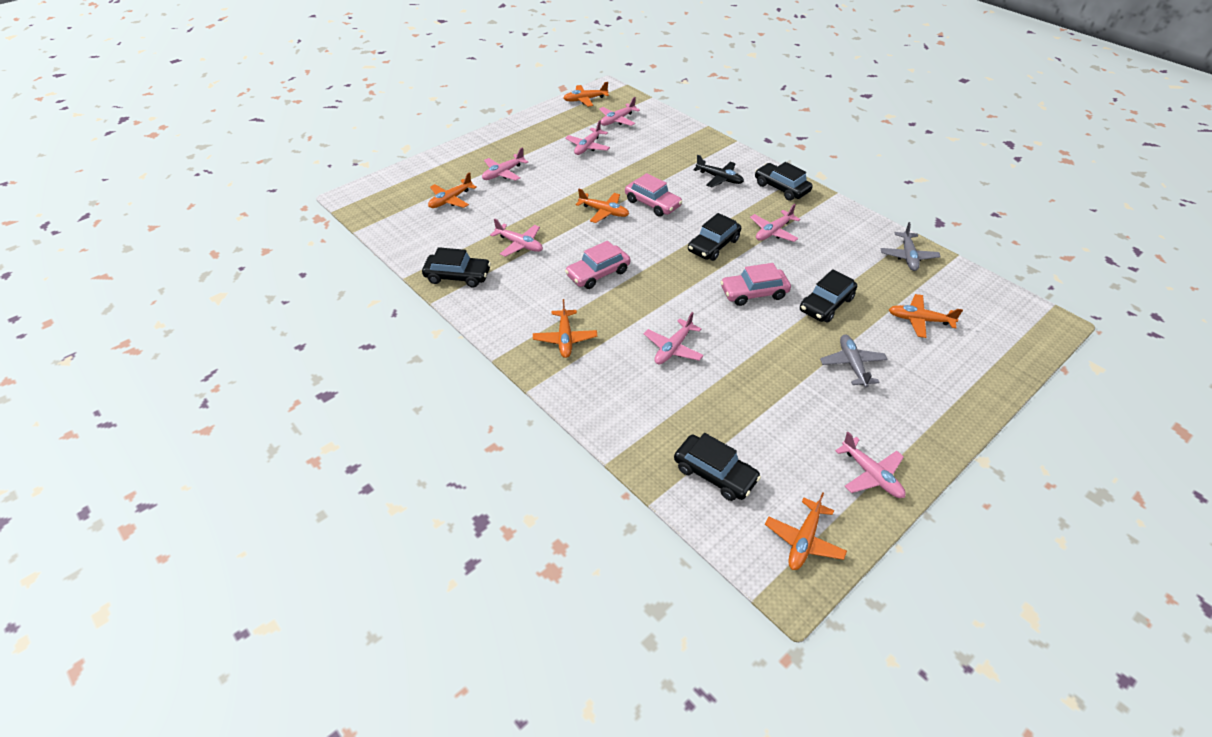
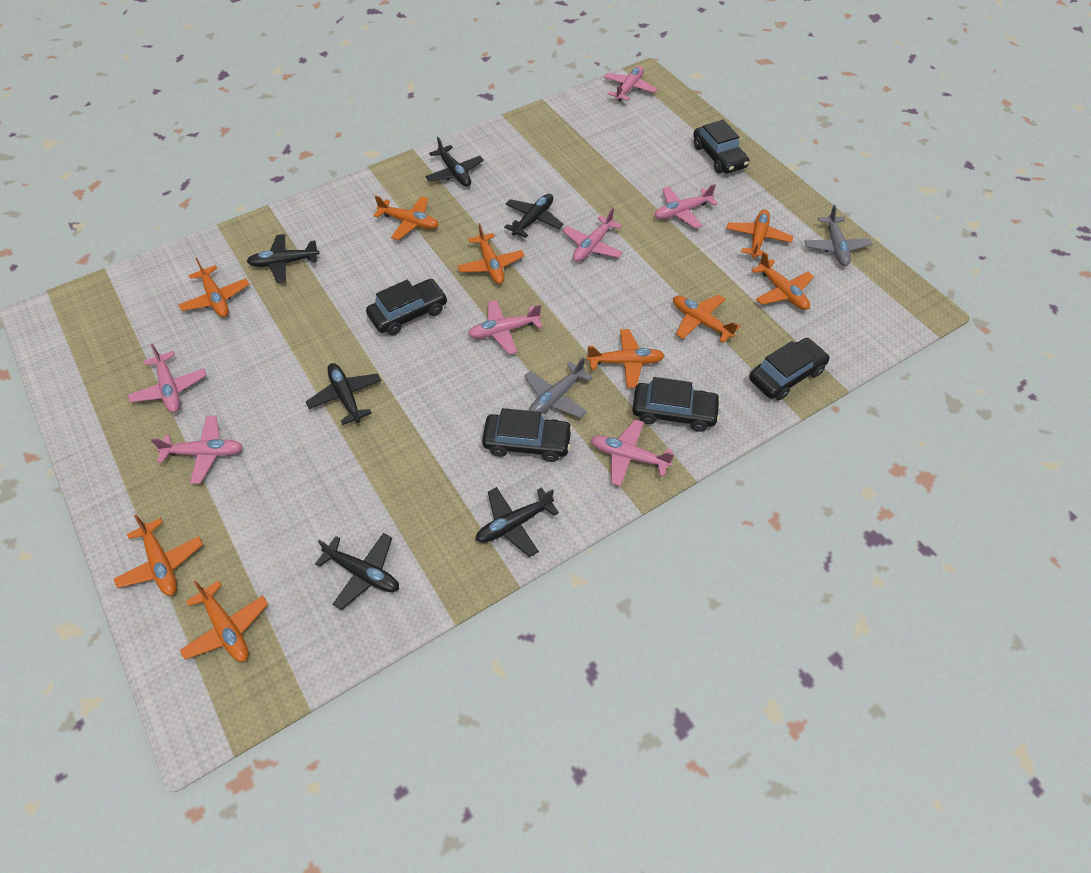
black plane: [693,155,744,187] = 1 -> [247,234,320,283] [306,363,381,425] [315,533,399,610] [426,137,484,186] [476,487,559,557] [504,194,563,238] = 6
orange plane: [428,172,477,208] [533,299,597,358] [564,82,609,107] [576,189,629,223] [765,492,847,570] [889,294,963,338] = 6 -> [114,515,203,596] [179,258,249,317] [180,580,268,662] [374,196,439,240] [458,223,525,284] [587,329,665,388] [673,294,740,343] [726,209,793,258] [751,252,814,310] = 9
pink car: [565,241,630,289] [625,173,682,217] [721,263,791,306] = 3 -> none = 0

